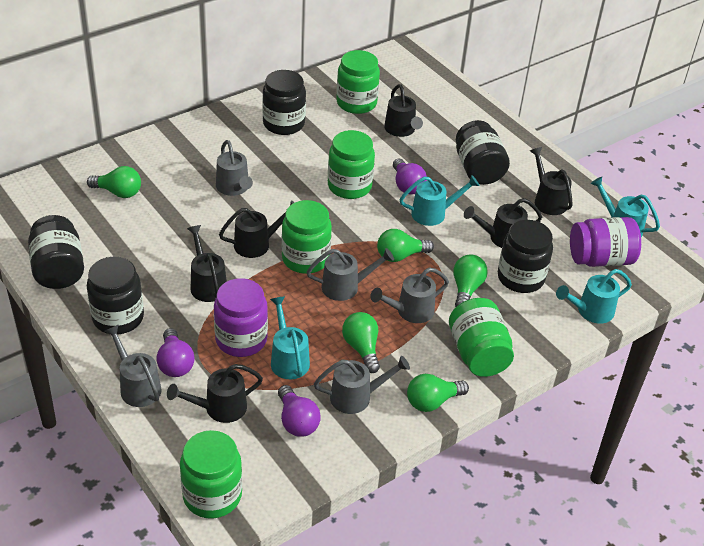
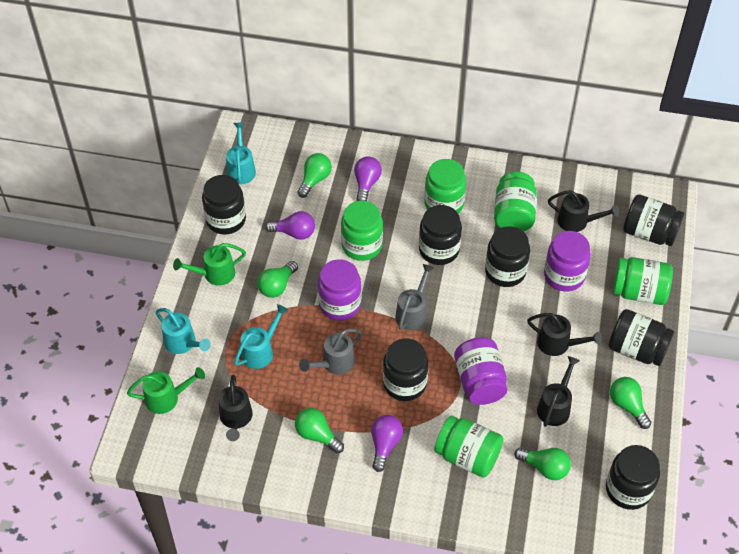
black jar: [28,215,84,289] [87,257,144,335] [262,70,306,135] [456,120,510,185] [498,220,553,293] = 5 -> [202,175,246,234] [383,339,429,401] [419,205,462,265] [485,226,530,287] [606,445,660,510] [609,309,674,366] [623,194,684,246] = 7
black watering can: [167,364,263,423] [187,225,227,302] [219,200,295,258] [384,84,423,137] [464,198,542,248] [530,147,572,215] = 6 -> [218,375,253,441] [527,313,602,356] [537,356,580,427] [548,190,619,232] = 4
green watering can: none = 0 -> [127,367,205,414] [173,243,246,286] = 2
grey watering can: [104,324,162,407] [216,140,253,196] [307,248,394,301] [314,356,410,414] [370,268,449,323] = 5 -> [299,329,362,374] [395,264,434,330] = 2
purple jar: [214,278,268,357] [570,217,641,267] = 2 -> [318,259,361,321] [454,337,507,405] [544,231,591,291] = 3
turquoise watering can: [270,296,310,379] [400,175,479,226] [556,269,632,323] [591,177,660,237] = 4 -> [156,308,211,354] [226,122,256,184] [234,304,288,369] = 3

